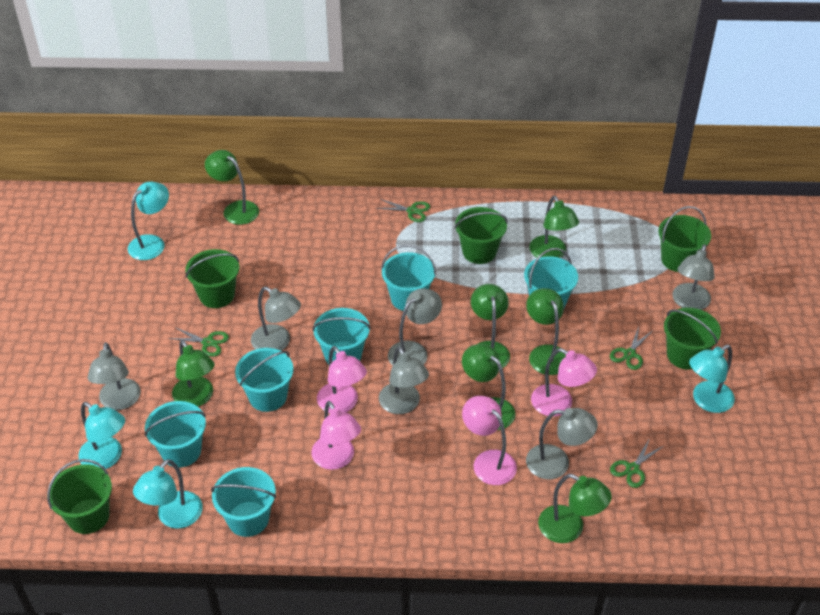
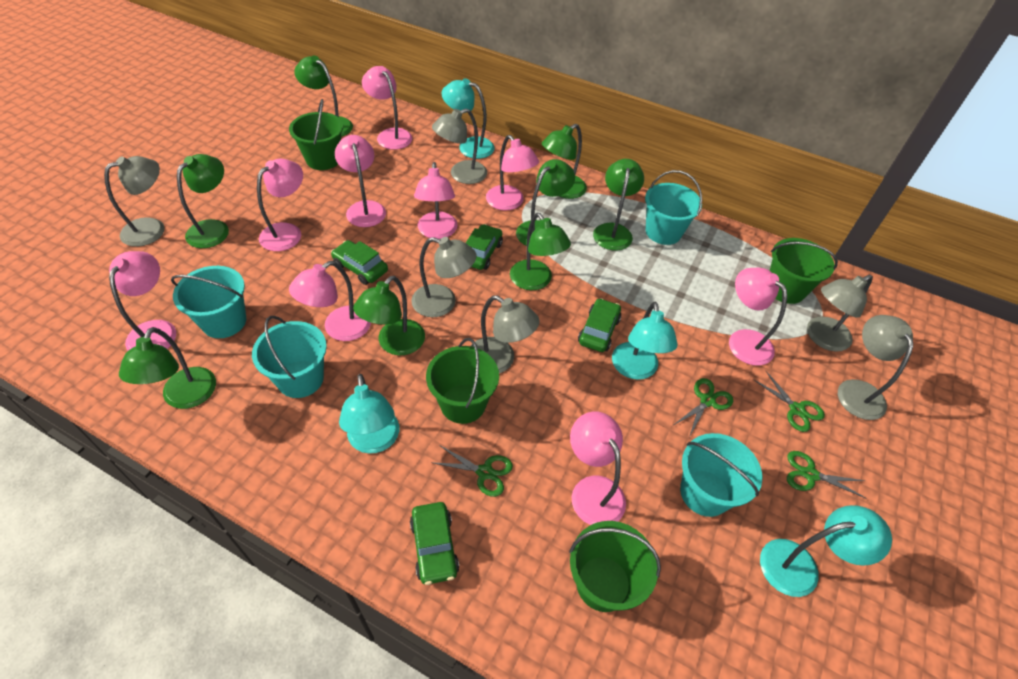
green bucket: [47,459,112,534] [185,249,239,308] [455,207,508,264] [658,206,711,272] [664,308,721,369] = 5 -> [289,99,343,170] [426,338,499,424] [569,521,661,612] [770,238,838,304] = 4
green car: none = 0 -> [331,240,388,285] [410,502,459,585] [466,224,503,270] [578,298,622,352] = 4
green lamp: [172,340,215,407] [205,150,259,225] [462,344,515,430] [471,284,510,368] [526,288,566,375] [529,196,579,258] [538,474,612,543] = 7 -> [119,327,216,409] [177,154,229,248] [294,56,353,137] [353,276,425,355] [510,213,571,290] [516,159,575,246] [542,124,587,199] [593,159,644,251] = 8
pink lamp: [311,401,361,470] [317,346,367,413] [462,396,517,485] [531,348,597,416] = 4 -> [109,251,176,351] [257,159,303,251] [289,261,371,341] [335,135,386,227] [362,66,412,150] [414,162,458,239] [486,135,539,211] [570,412,626,525] [729,268,787,366] = 9
turquoise bucket: [145,401,206,467] [211,467,276,537] [235,348,294,412] [312,308,371,364] [381,245,436,311] [524,248,578,308] = 6 -> [171,266,246,338] [252,316,327,398] [645,170,702,245] [680,433,762,517] = 4

